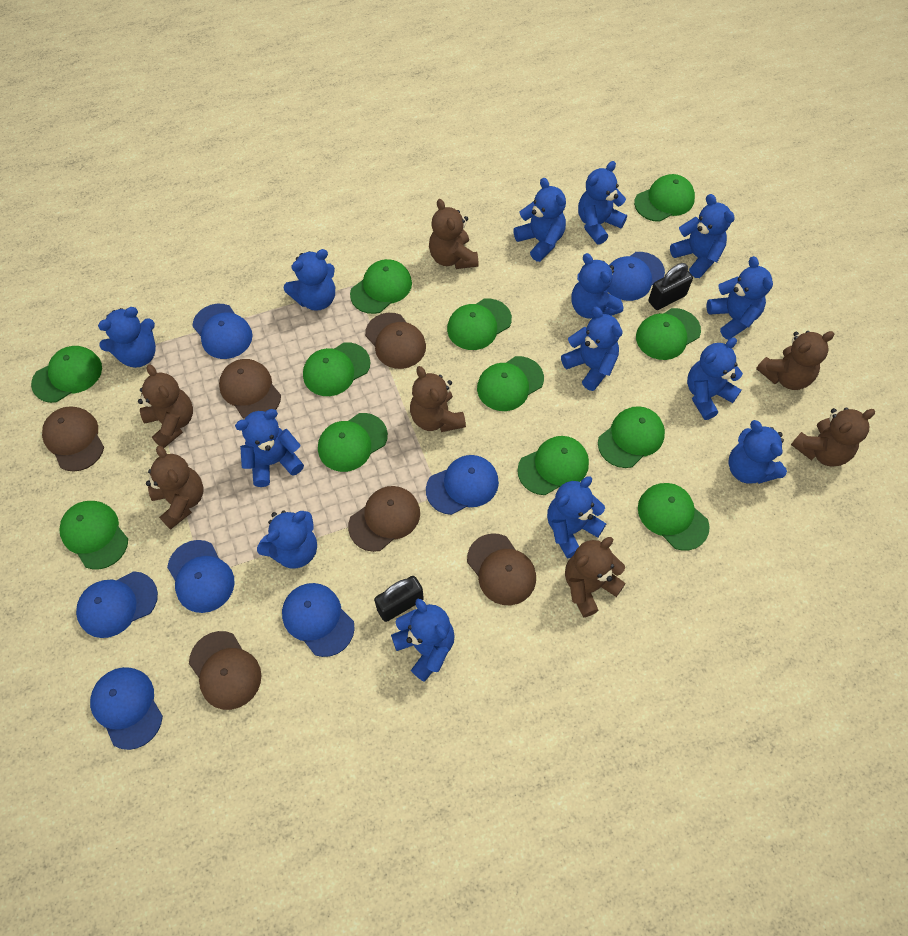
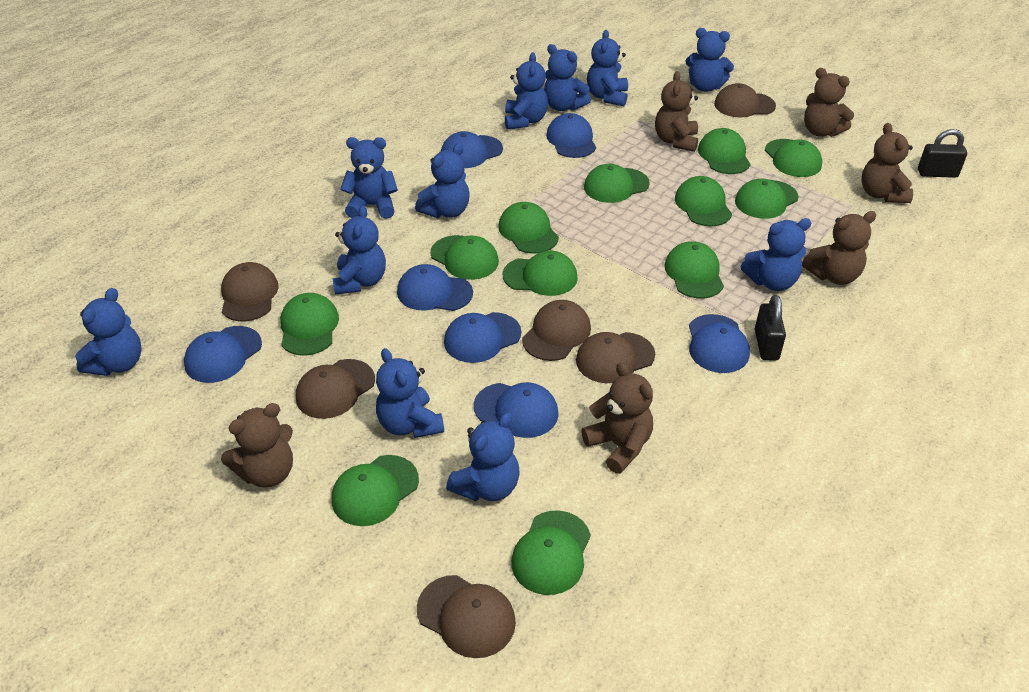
blue teddy bear: [98,307,156,368] [235,409,304,487] [257,511,317,569] [284,249,335,311] [391,599,455,682] [513,178,566,262] [547,477,606,558] [561,307,623,391] [571,253,623,319] [578,161,627,245] [670,194,735,278] [687,338,743,420] [707,256,773,340] [728,420,787,484] = 14 -> [75,288,142,376] [332,205,386,295] [340,137,398,219] [376,348,444,438] [415,143,470,218] [446,413,520,501] [505,52,548,130] [544,44,591,111] [587,30,628,106] [685,28,734,92] [741,218,812,291] = 11
brown teddy bear: [138,365,193,448] [146,446,204,530] [410,366,466,432] [429,199,478,269] [565,537,626,618] [756,331,834,390] [791,408,875,467] = 7 -> [221,403,293,488] [581,362,653,474] [655,71,698,152] [802,211,876,285] [804,68,854,137] [862,123,913,203] = 6

